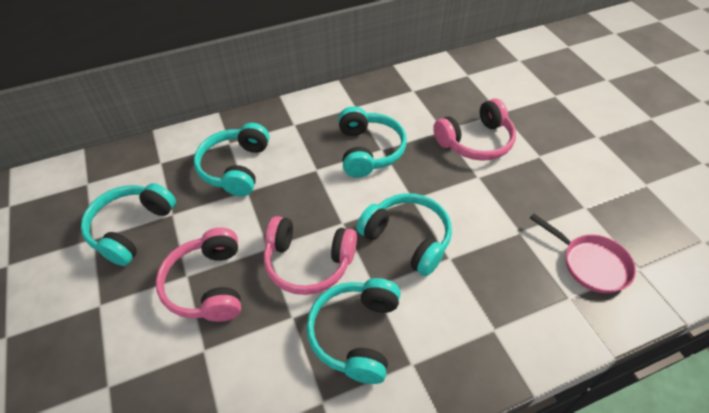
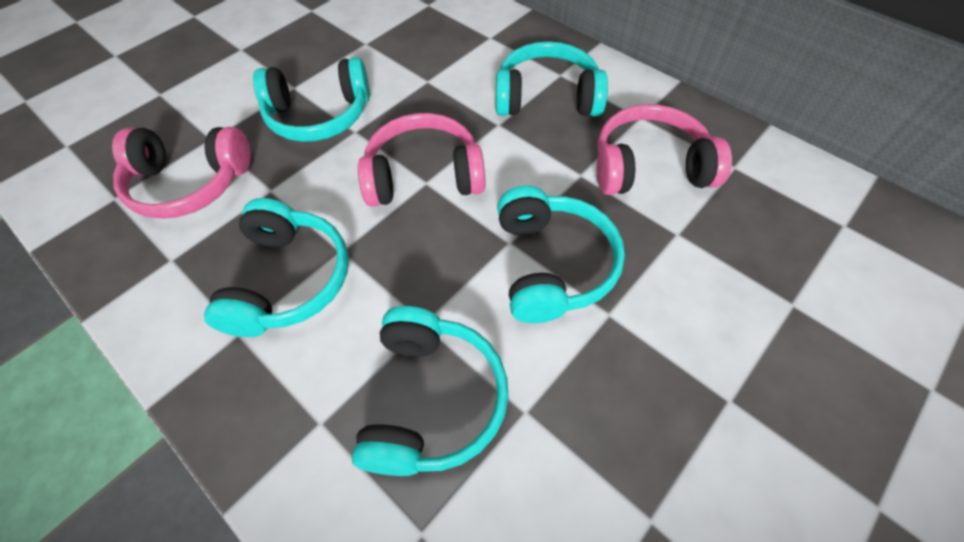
pink pan: [530,213,636,293] = 1 -> none = 0

